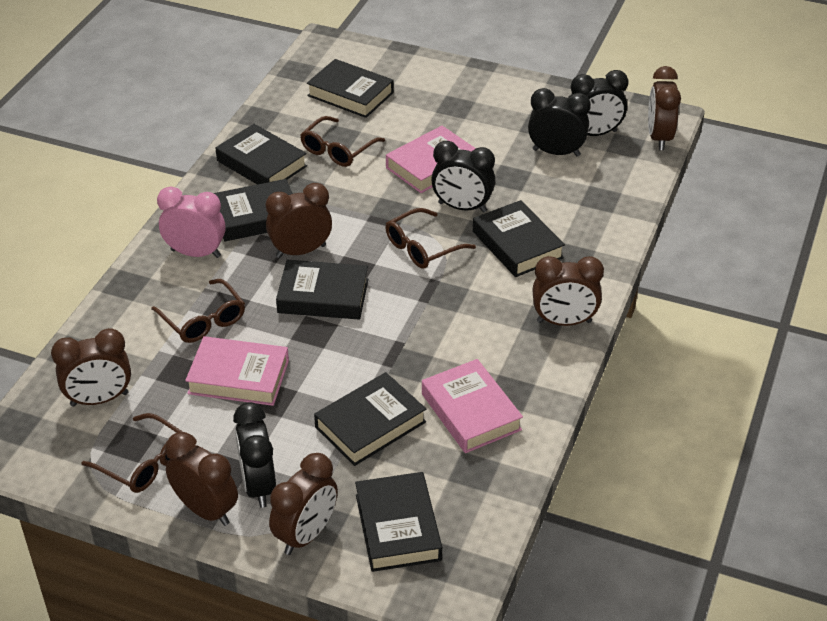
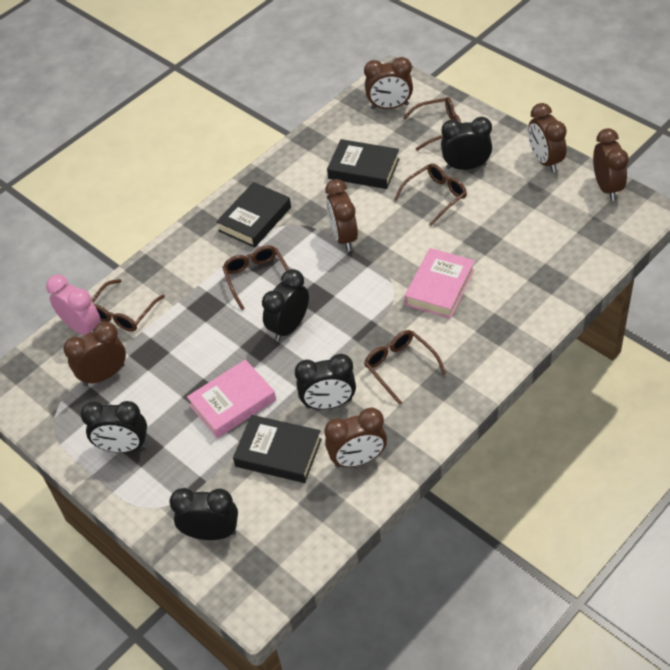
black book: [214,179,293,241] [215,124,307,184] [276,260,368,320] [307,59,394,118] [314,372,426,466] [355,472,442,572] [473,200,565,277] = 7 -> [216,182,291,248] [233,415,322,483] [327,139,400,189] = 3
black clock: [233,402,276,508] [431,141,495,213] [528,88,591,156] [571,70,629,136] = 4 -> [81,401,147,453] [170,488,238,540] [262,269,309,342] [295,354,356,410] [441,117,492,170] = 5
brown glasses: [81,413,183,493] [151,279,245,343] [300,116,385,167] [386,208,476,269] = 4 -> [91,279,165,332] [222,245,289,310] [364,330,446,405] [394,163,467,226] [403,97,461,151] = 5
pink book: [185,336,289,406] [386,126,476,193] [422,359,523,453] = 3 -> [187,359,276,438] [405,248,475,319] = 2

